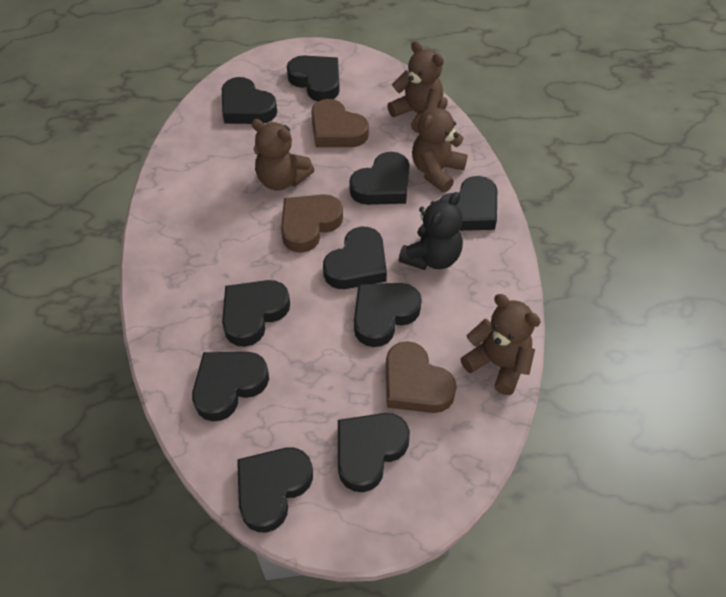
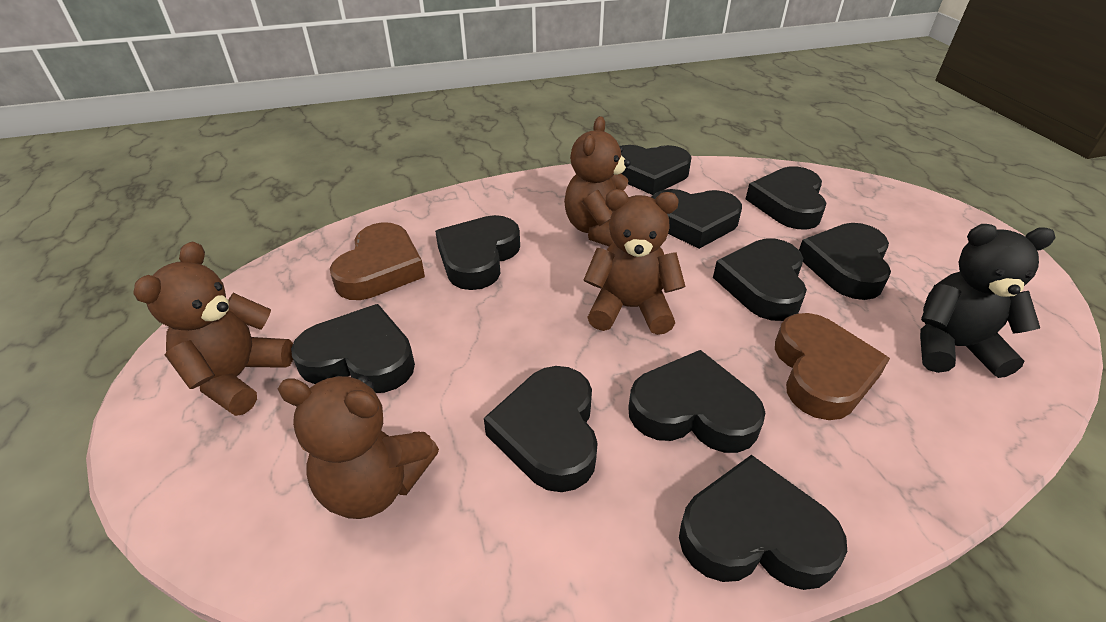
brown heart: [281,194,343,253] [311,99,369,147] [386,341,457,413] = 3 -> [330,222,425,300] [775,313,890,420] = 2

